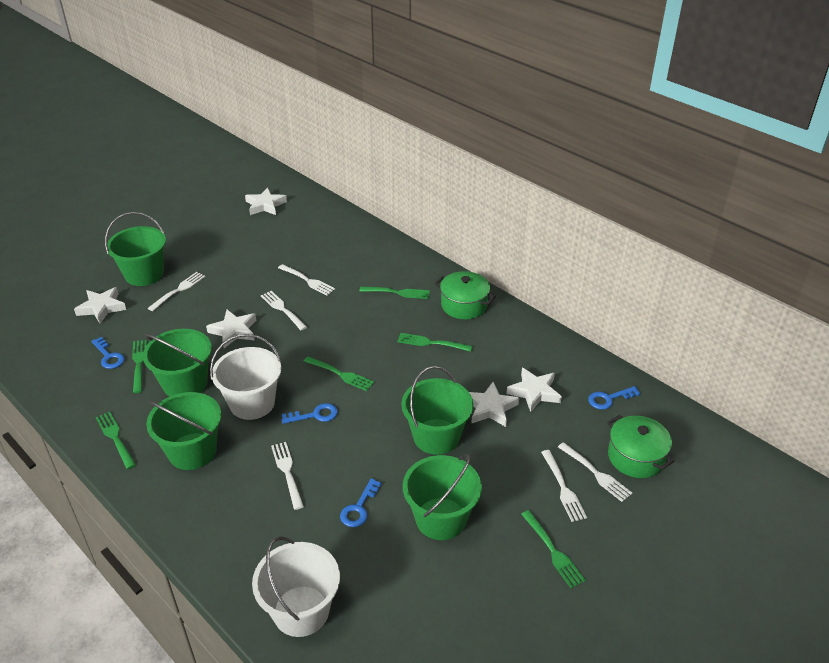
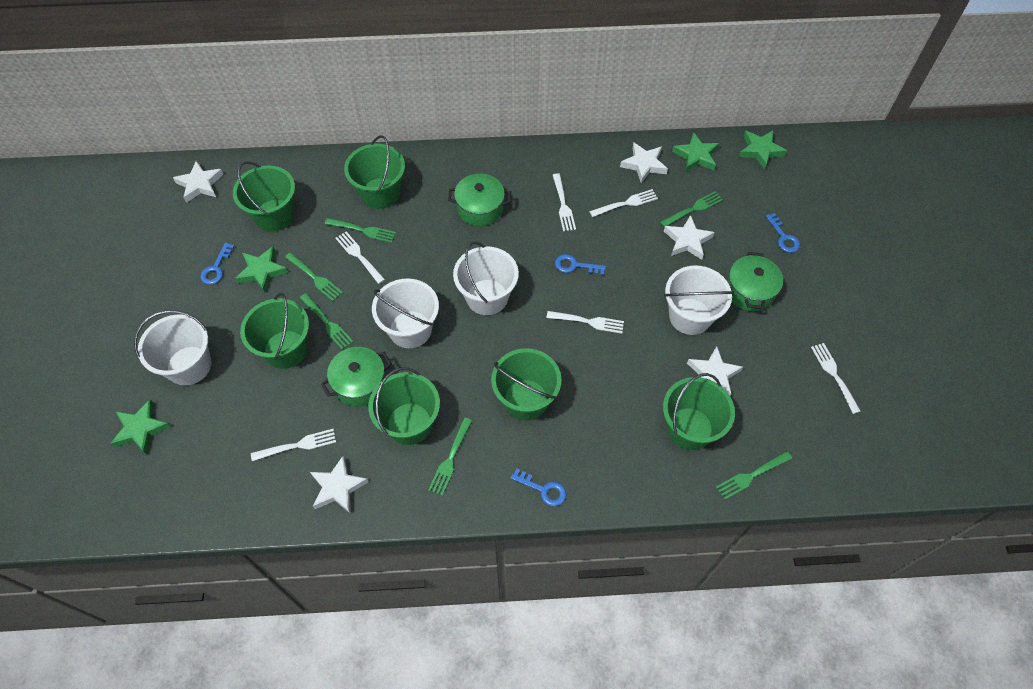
green bucket: [105,212,166,286] [143,329,212,397] [146,392,221,470] [401,366,473,455] [403,454,482,540] = 5 -> [233,161,295,232] [240,293,309,369] [344,135,405,209] [368,367,440,445] [491,348,562,420] [663,373,735,450] = 6
green pot: [435,271,496,319] [607,415,675,478] = 2 -> [321,347,392,407] [448,174,511,226] [727,252,783,311] = 3
green star: none = 0 -> [110,399,171,454] [235,246,288,292] [672,132,719,172] [739,130,787,170] = 4
white bucket: [210,334,282,420] [252,536,340,637] = 2 -> [134,310,211,385] [372,278,439,348] [453,241,519,315] [664,266,734,335] = 4

